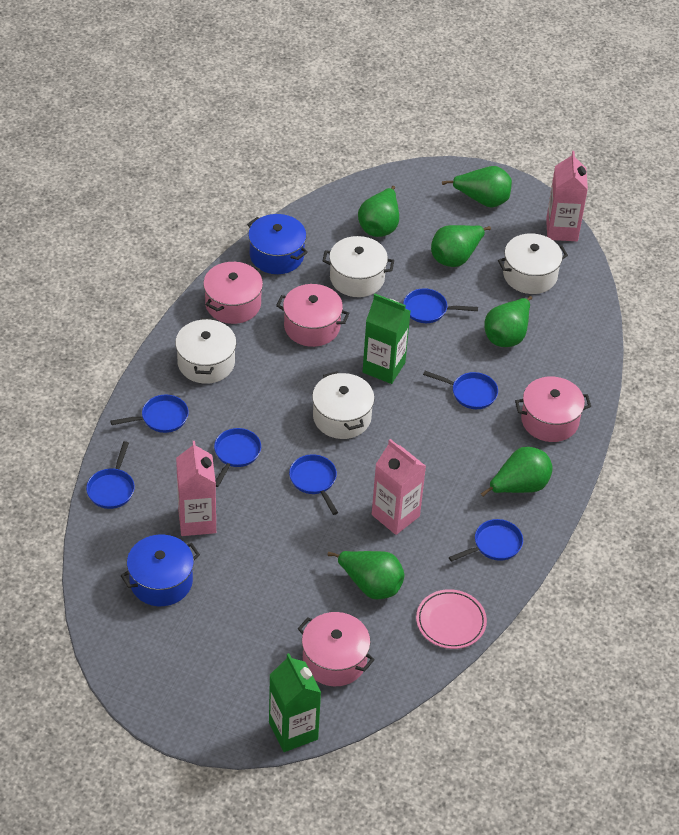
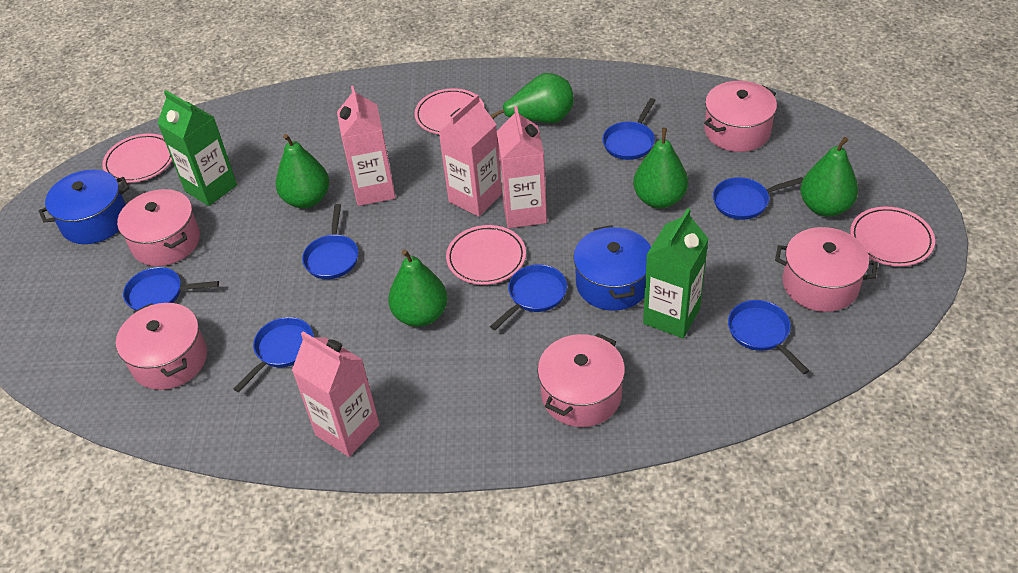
green pear: [327,551,405,599] [358,186,399,237] [431,225,491,267] [442,166,512,208] [481,447,553,497] [484,296,532,347] = 6 -> [276,134,329,208] [388,250,448,327] [490,73,574,123] [633,128,688,209] [800,137,858,217] = 5
pink carton: [176,441,216,536] [372,439,426,535] [546,151,588,241] = 3 -> [292,332,380,457] [337,86,396,206] [439,94,502,217] [496,106,547,228] = 4
pink plate: [416,589,487,649] = 1 -> [102,134,172,183] [414,88,484,134] [446,225,526,285] [850,207,935,266] = 4
pink pot: [203,262,263,324] [276,284,349,347] [298,612,375,686] [515,376,591,442] = 4 -> [116,303,207,390] [117,189,200,266] [538,333,625,427] [704,81,777,152] [775,227,878,312] = 5
white pot: [175,318,236,384] [312,371,375,439] [322,236,394,297] [498,233,568,294] = 4 -> none = 0

